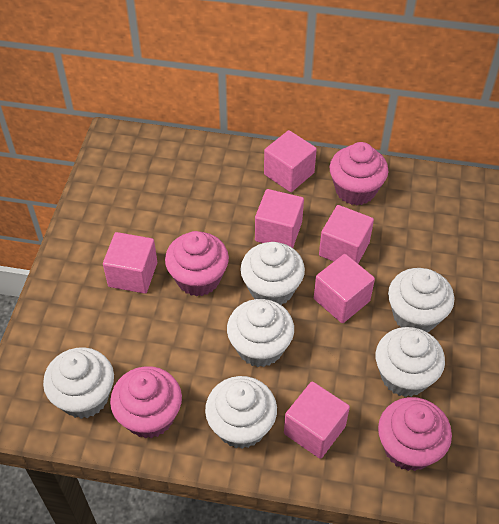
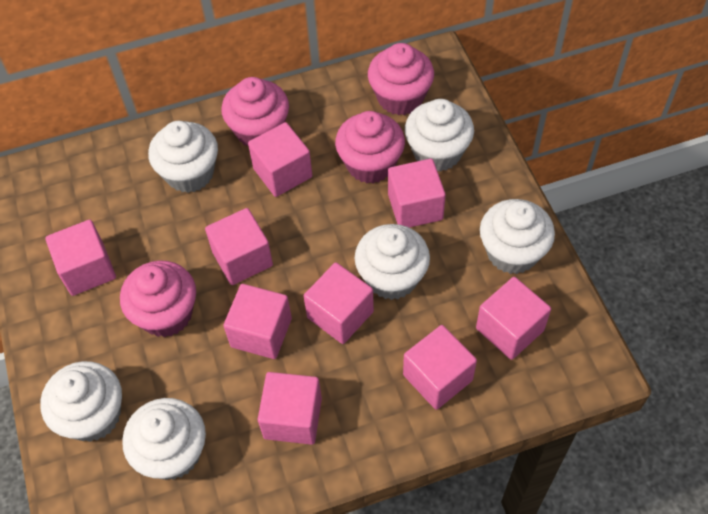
pink cube: [103,232,157,294] [255,189,304,248] [264,130,317,192] [284,382,350,459] [314,254,375,323] [319,205,374,263] = 6 -> [45,220,116,296] [205,208,273,285] [223,284,292,359] [248,122,312,197] [258,372,322,445] [304,263,374,344] [388,159,446,228] [403,325,477,410] [476,277,551,360] = 9

